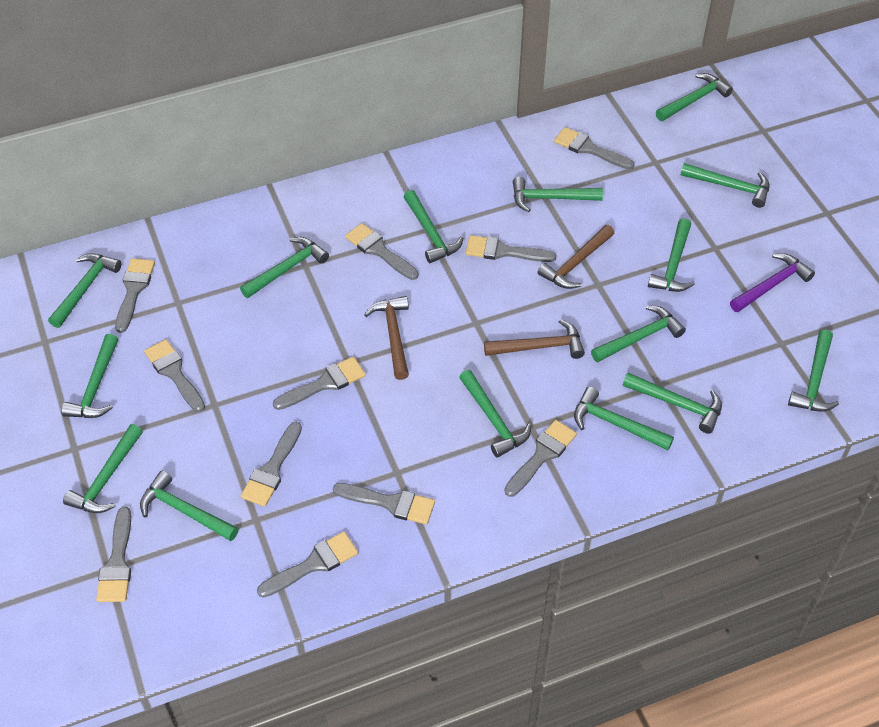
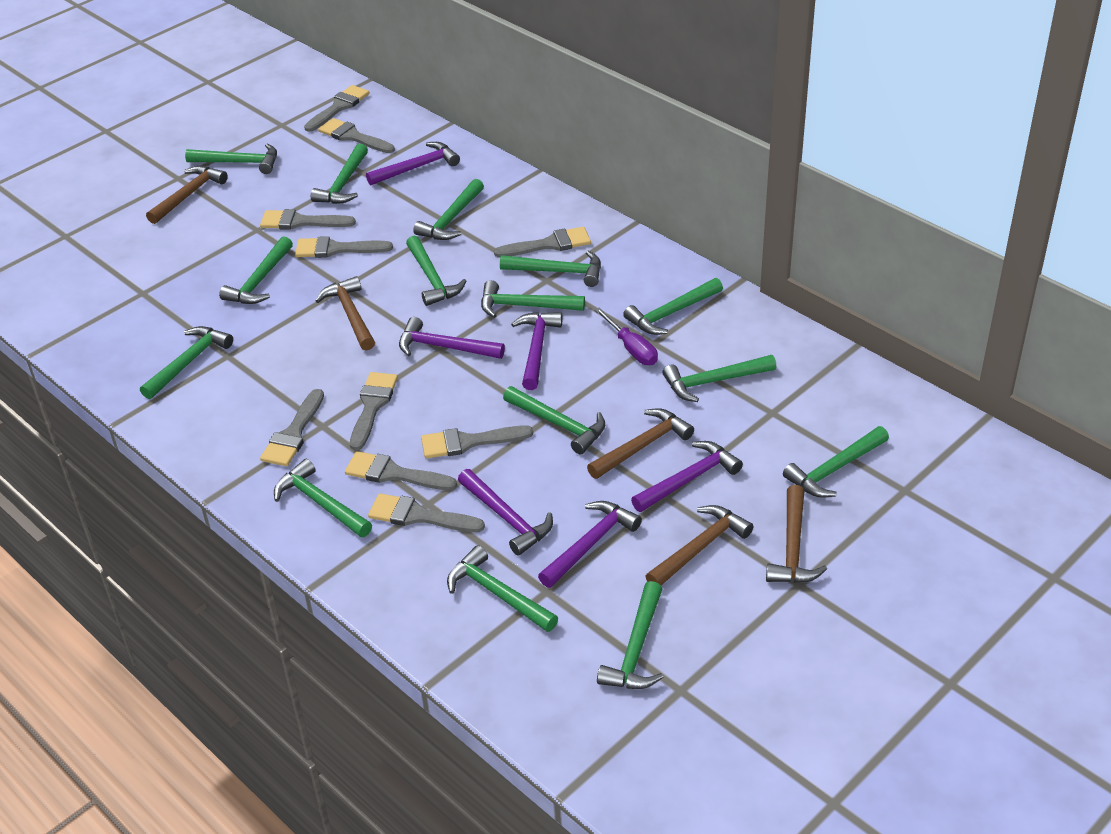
brown hammer: [364,296,409,380] [484,319,585,359] [537,225,614,289] = 3 -> [146,166,228,224] [316,276,375,351] [587,408,694,479] [645,505,753,585] [766,485,827,583] = 5
grey brush: [96,507,131,602] [115,258,155,333] [144,339,205,412] [241,422,302,507] [257,531,358,598] [273,357,366,410] [333,483,435,525] [345,223,418,280] [466,235,556,262] [504,420,577,497] [554,127,635,170] = 11 -> [260,209,356,230] [260,389,324,466] [295,236,393,258] [304,85,369,132] [318,118,395,153] [345,451,457,490] [350,372,398,450] [368,493,485,532] [421,425,533,458] [494,227,591,257] = 10
purple hammer: [730,253,815,312] = 1 -> [366,142,460,186] [399,317,505,359] [458,469,553,556] [511,312,563,390] [538,501,642,588] [631,441,743,512] = 6
purple screwdriver: none = 0 -> [594,308,658,365] = 1

